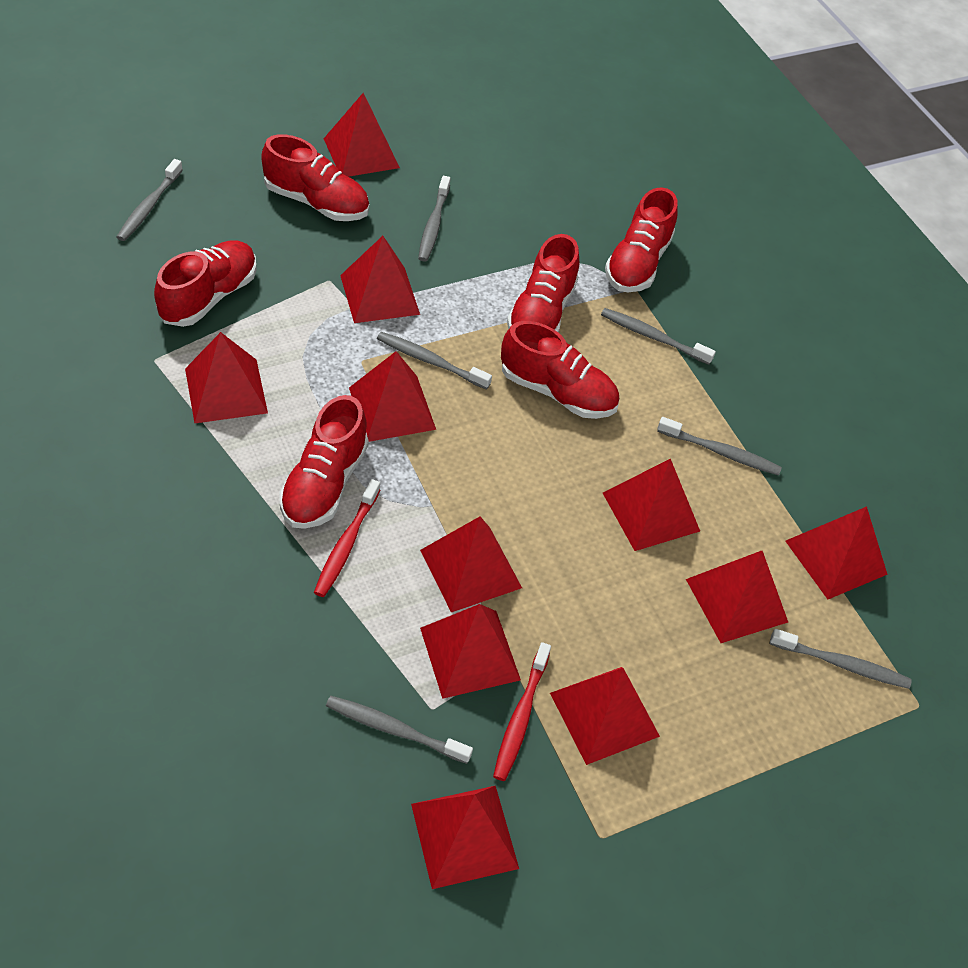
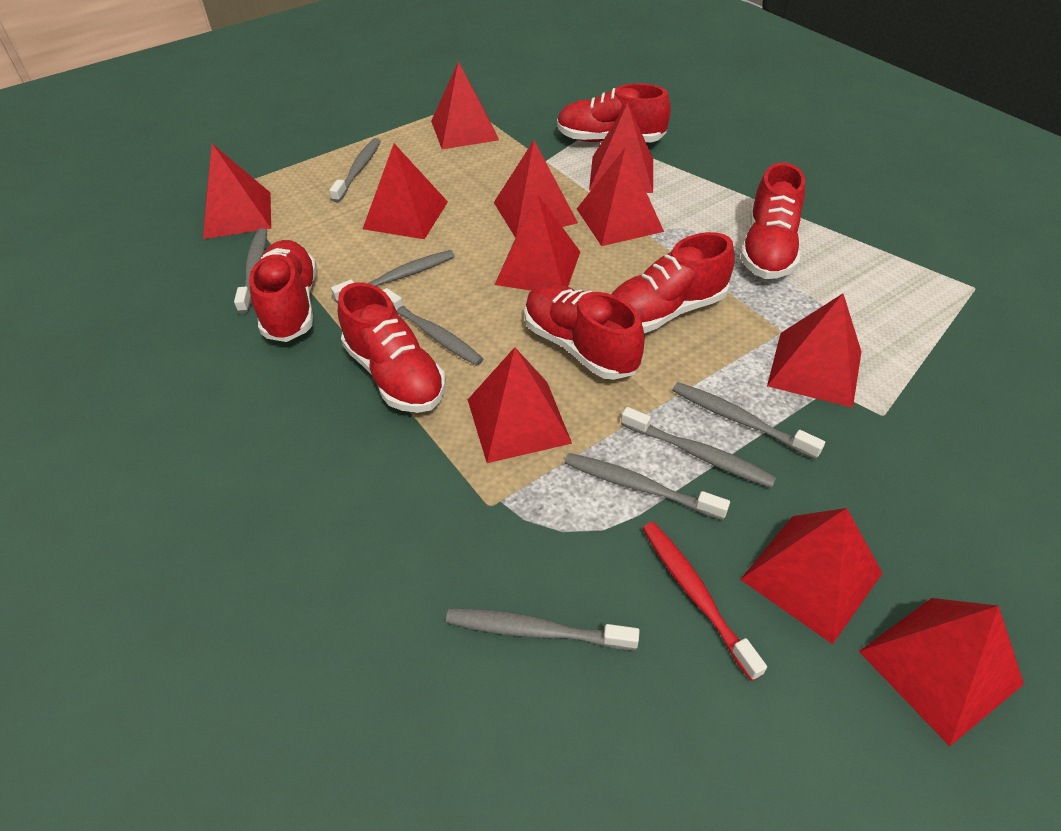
grey toothbrush: [117,159,183,241] [326,696,473,764] [377,332,492,390] [418,176,450,262] [601,308,716,365] [657,417,782,475] [770,629,912,689] = 7 -> [234,228,267,314] [329,138,381,203] [331,250,455,303] [383,288,484,366] [446,609,640,650] [564,453,730,520] [621,407,777,488] [672,382,825,459] = 8
red toothbrush: [314,479,380,597] [493,642,551,781] = 2 -> [643,522,767,681] = 1

